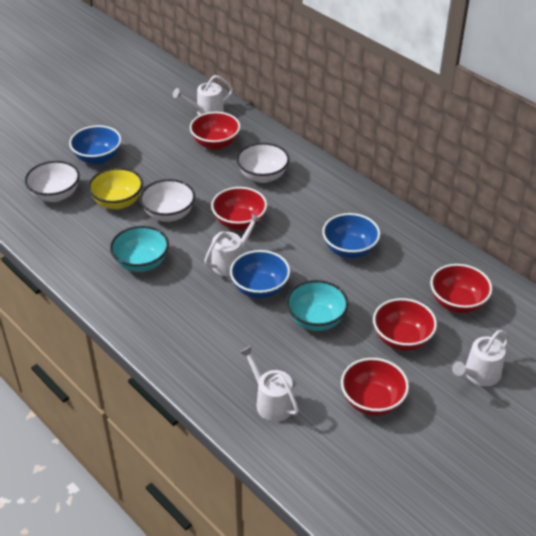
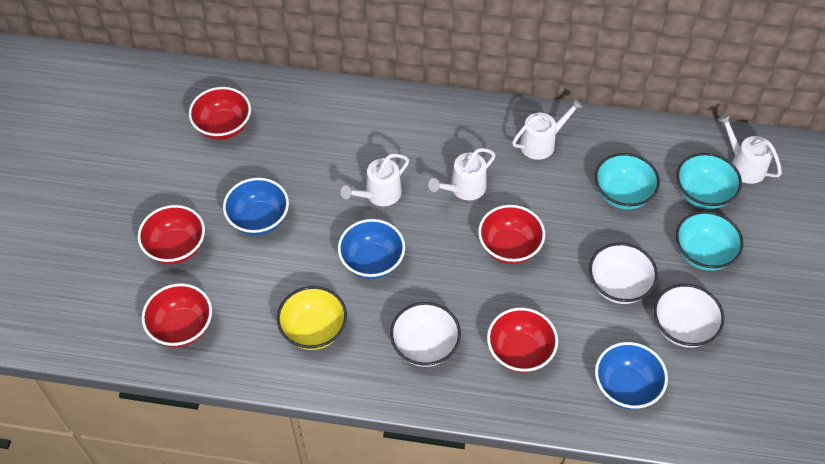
turquoise bowl: [110,226,169,272] [286,280,349,331] = 2 -> [595,153,660,210] [676,153,742,209] [676,211,744,271] = 3

